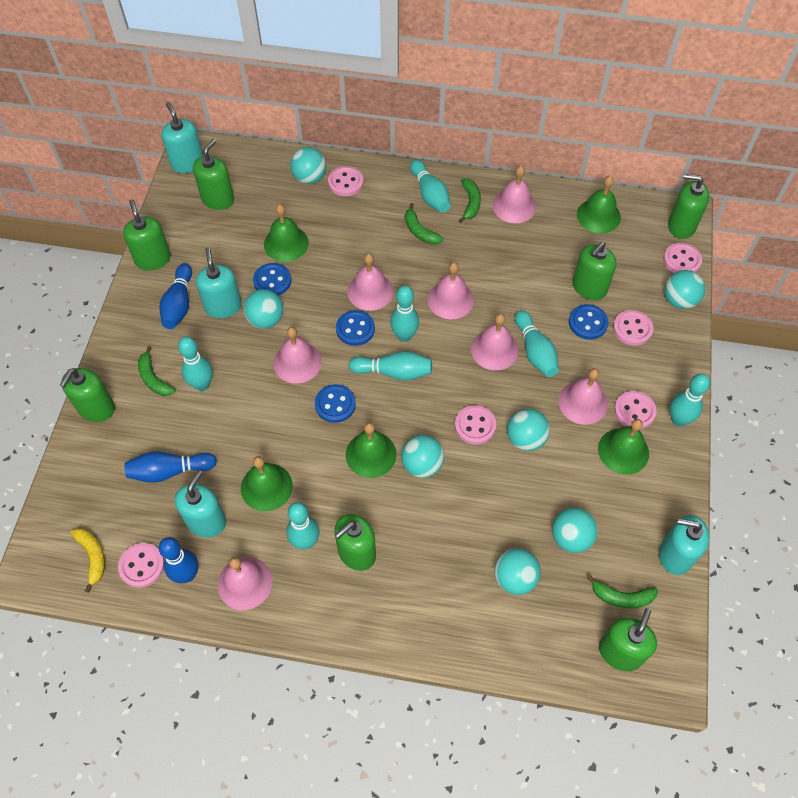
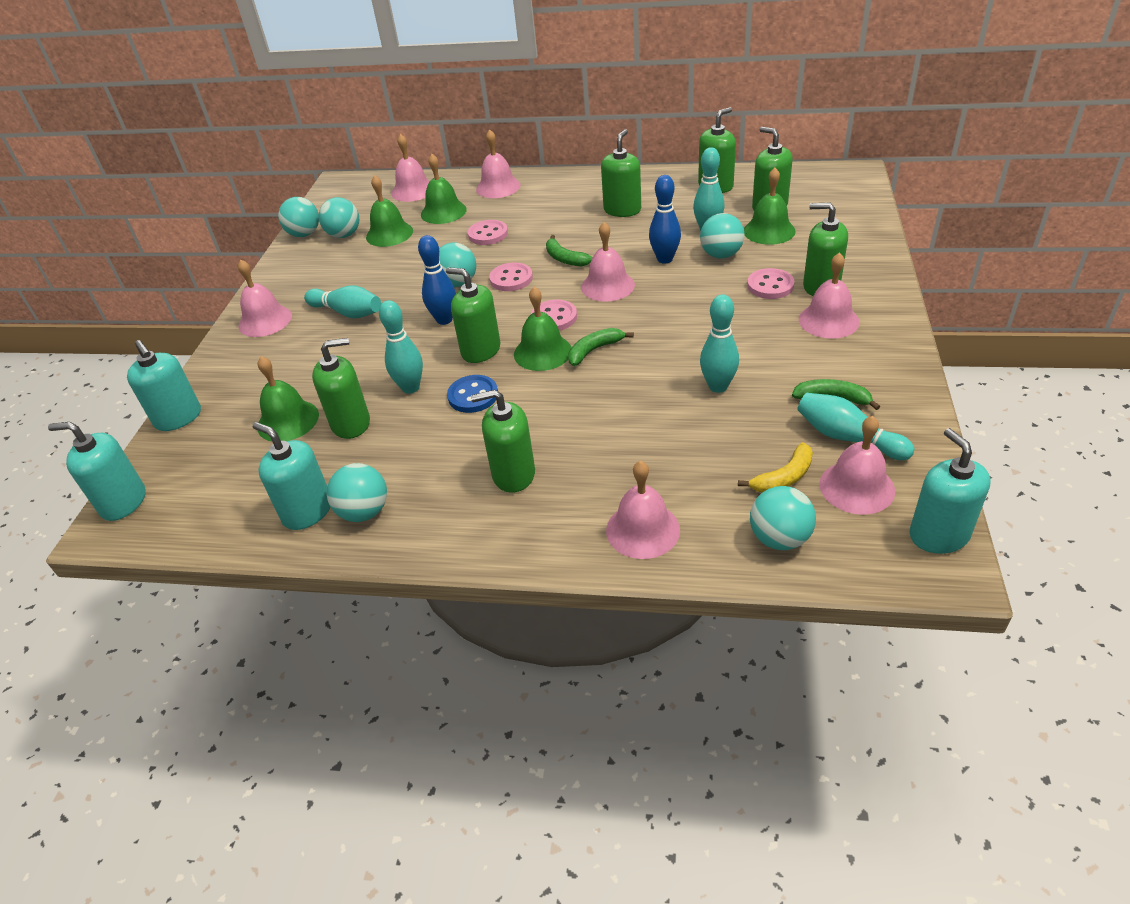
blue bowling pin: [125,451,217,483] [159,263,192,329] [159,537,198,583] = 3 -> [418,235,456,325] [649,175,681,264] = 2
blue button: [253,263,291,296] [315,384,356,423] [336,310,375,346] [569,304,609,340] = 4 -> [447,375,498,413] = 1
green banana: [138,346,175,396] [405,203,444,245] [459,178,481,223] [587,575,658,608] = 4 -> [546,235,593,267] [568,328,634,366] [792,379,880,410] = 3
pink button: [118,543,164,588] [328,166,364,196] [455,405,496,445] [613,310,653,346] [614,391,657,429] [663,243,702,273] = 6 -> [468,220,508,245] [489,262,533,291] [531,300,577,331] [747,268,794,299] = 4
turquoise ball: [244,289,283,329] [290,147,326,184] [401,435,444,478] [494,548,541,595] [507,409,550,451] [552,508,598,553] [665,270,705,309] = 7 -> [278,197,319,237] [319,197,359,238] [327,463,387,522] [439,242,476,287] [700,213,745,259] [750,486,816,550] = 6
turquoise bowling pin: [178,337,213,391] [286,502,319,549] [349,351,432,381] [390,286,419,342] [410,160,451,213] [515,310,559,377] [670,374,710,427] = 7 -> [304,285,381,318] [379,300,423,394] [693,147,725,231] [700,294,739,393] [797,393,915,460] = 5

